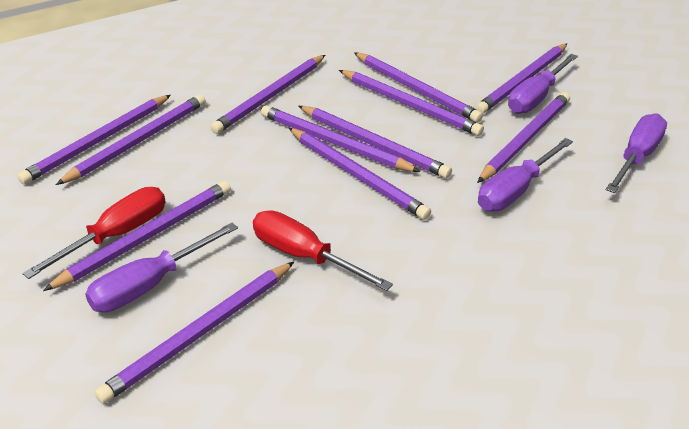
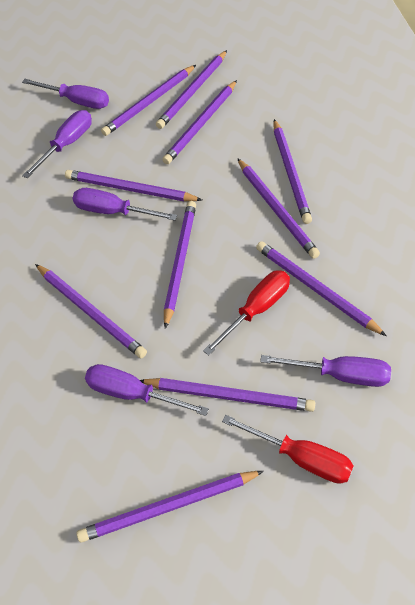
purple pencil: [17,95,171,184] [43,181,231,291] [56,94,206,185] [94,262,294,404] [210,55,325,134] [261,105,420,172] [289,128,431,220] [299,106,452,179] [339,70,484,136] [354,52,483,123] [475,44,567,114] [477,92,570,183] = 12 -> [35,264,147,358] [65,170,202,201] [76,471,264,542] [101,65,196,136] [140,378,315,412] [156,50,227,129] [162,80,237,164] [164,201,196,329] [237,158,320,259] [256,241,386,336] [274,119,312,224] = 11
purple screwdriver: [85,223,238,312] [478,138,573,211] [508,54,578,114] [606,113,667,193] = 4 -> [22,79,109,109] [22,110,92,178] [72,188,177,221] [85,364,209,416] [260,355,391,387] = 5

